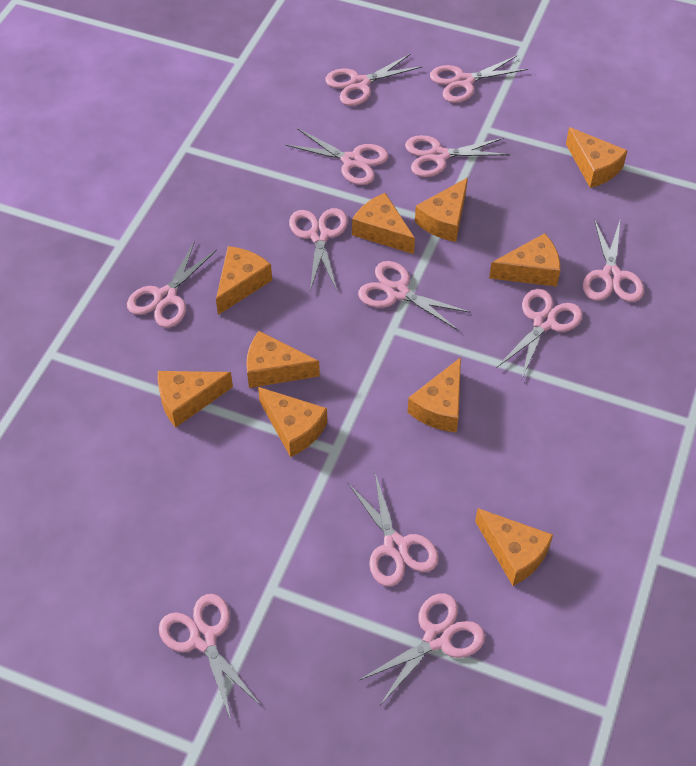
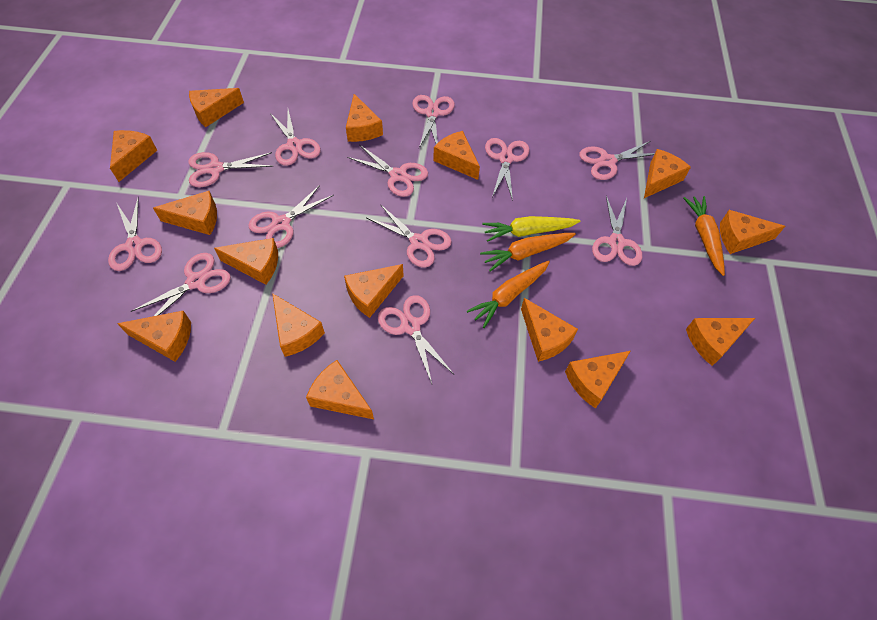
orange carrot: none = 0 -> [467,261,550,328] [480,233,576,272] [683,196,725,276] = 3
orange cheese: [157,371,233,428] [216,246,272,315] [246,331,320,388] [258,387,327,457] [352,193,415,254] [408,357,461,432] [415,178,468,242] [475,508,553,586] [489,233,560,287] [566,127,628,188] = 10 -> [110,130,157,182] [117,311,191,362] [153,191,217,235] [189,88,244,127] [214,238,278,285] [272,293,325,357] [306,360,374,419] [344,264,403,318] [346,94,383,142] [433,131,480,180] [521,298,578,362] [565,351,631,409] [644,149,691,198] [686,318,755,366] [720,210,785,254] = 15
yellow carrot: none = 0 -> [482,216,580,242] = 1

